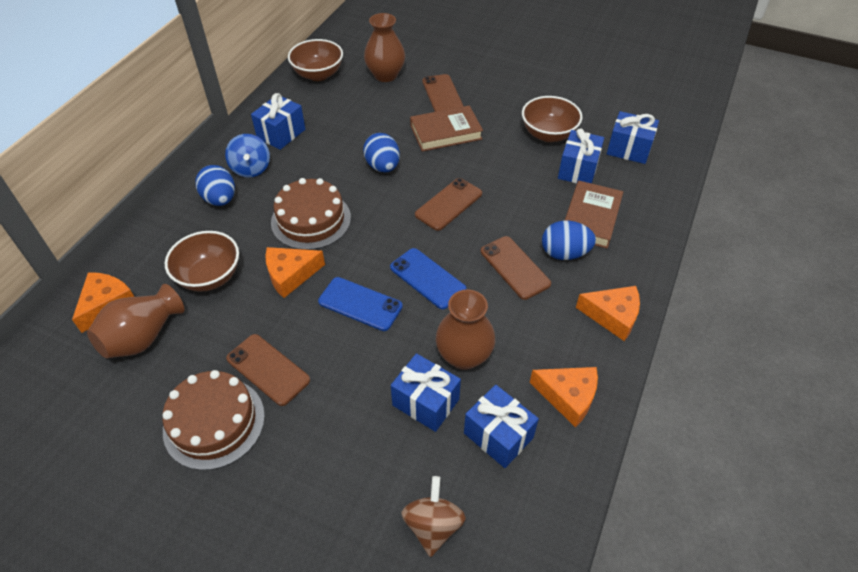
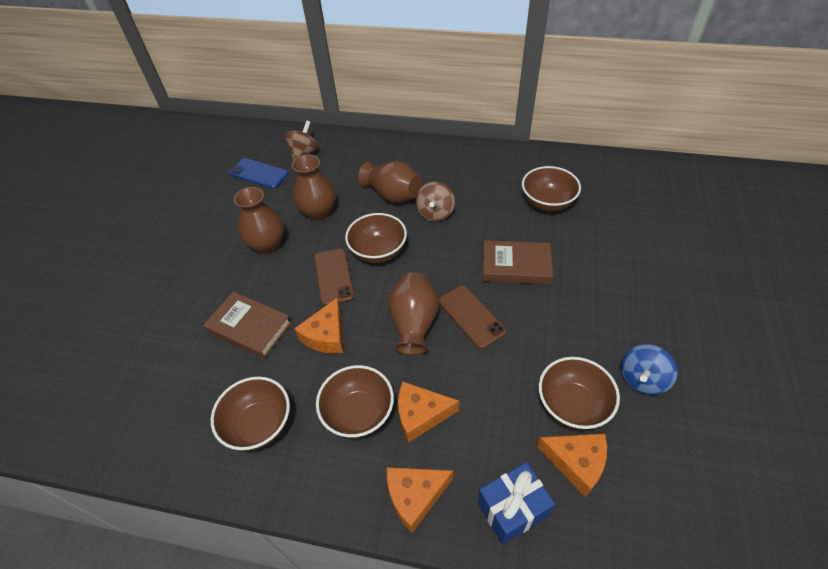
blue egg: [195,165,235,206] [363,133,400,172] [542,220,596,260] = 3 -> none = 0
blue gift: [251,93,305,150] [391,353,461,432] [464,385,539,468] [558,128,604,184] [607,111,659,164] = 5 -> [477,462,555,545] = 1
blue phone: [318,277,403,331] [390,248,467,309] = 2 -> [229,158,288,189] = 1
brown bowl: [165,231,239,292] [288,39,343,81] [522,96,582,142] = 3 -> [211,377,290,451] [316,365,394,438] [345,213,407,263] [522,166,581,212] [539,357,620,430] = 5
brown cake: [162,370,265,470] [271,178,351,250] = 2 -> none = 0
brown phone: [226,334,310,406] [415,178,482,231] [422,74,464,112] [481,236,551,300] = 4 -> [314,248,354,306] [438,285,506,349] = 2
brown spinning top: [401,476,466,557] = 1 -> [285,120,318,161] [416,182,455,222] = 2
brown vase: [87,284,184,358] [364,13,405,82] [436,290,495,370] = 3 -> [234,187,284,254] [292,154,335,220] [358,161,422,203] [388,273,439,355] = 4

